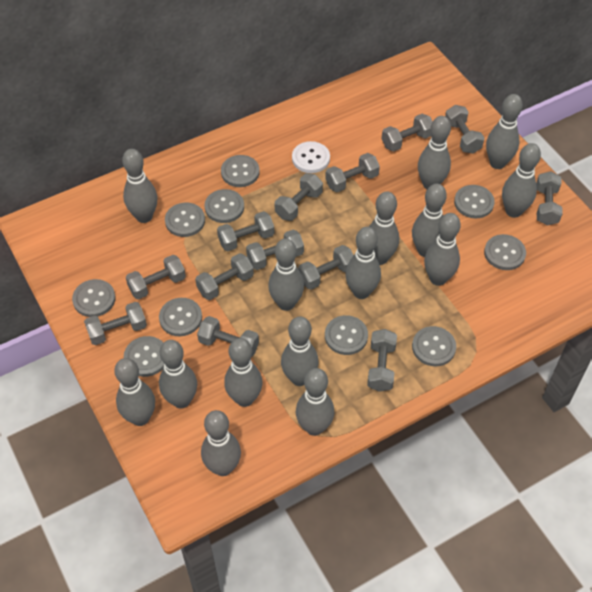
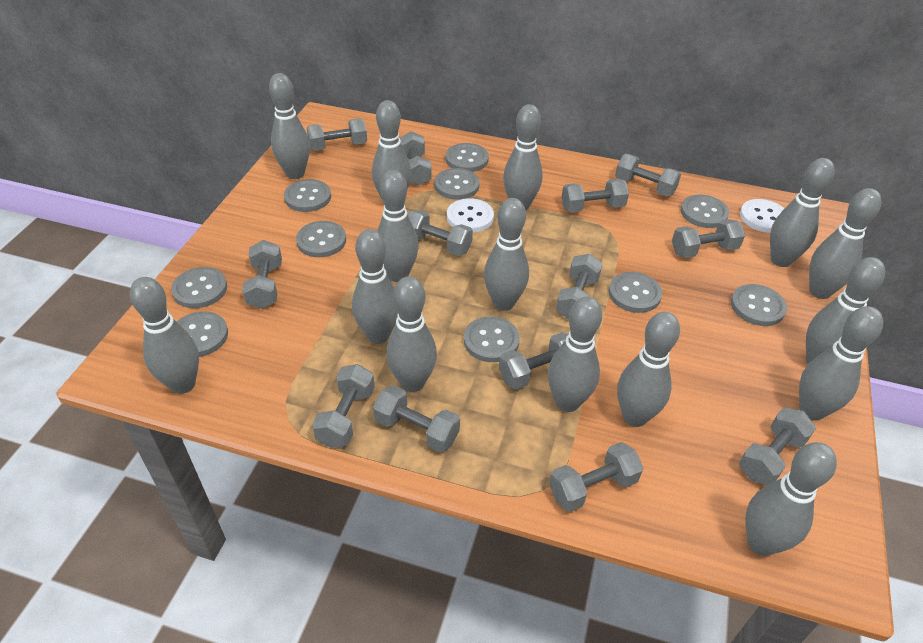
white button: [292,141,330,173] = 1 -> [447,198,494,233] [740,199,785,233] = 2

